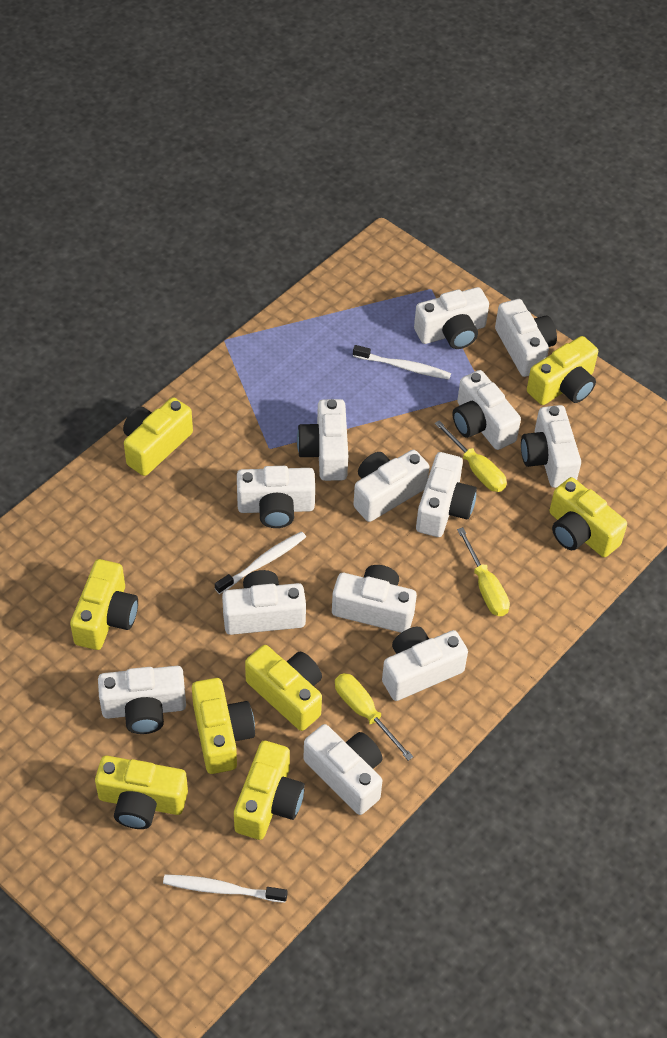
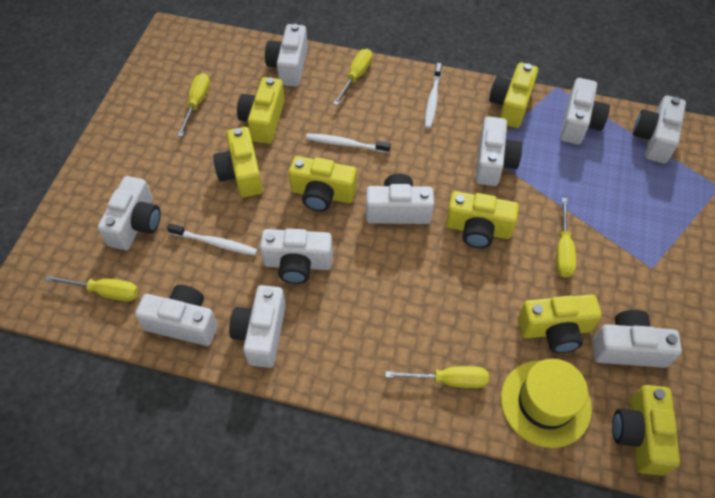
white camera: [98,666,186,734] [222,570,306,635] [237,466,315,528] [297,399,348,481] [303,724,383,815] [332,565,417,633] [353,450,429,522] [382,627,468,701] [414,287,489,349] [416,452,477,537] [452,370,521,450] [495,299,557,377] [521,405,581,488] = 13 -> [97,176,161,250] [135,285,218,346] [229,285,286,368] [260,228,333,284] [265,24,308,87] [366,174,434,224] [475,116,522,186] [560,78,610,145] [593,310,682,368] [633,96,686,164] = 10
yellow camera: [70,559,138,650] [95,756,188,829] [123,397,193,476] [192,678,255,774] [234,741,305,840] [245,645,322,731] [527,336,598,405] [550,477,627,557] = 8 -> [213,127,263,197] [237,77,285,144] [289,156,357,212] [446,191,519,248] [489,63,538,128] [518,294,602,353] [612,385,680,476] = 7
yellow hat: none = 0 -> [501,359,592,448] = 1
yellow screwdriver: [335,673,414,761] [434,420,507,492] [457,527,510,616] = 3 -> [45,275,139,301] [177,73,210,137] [333,49,372,106] [385,366,489,388] [556,198,576,277] = 5

